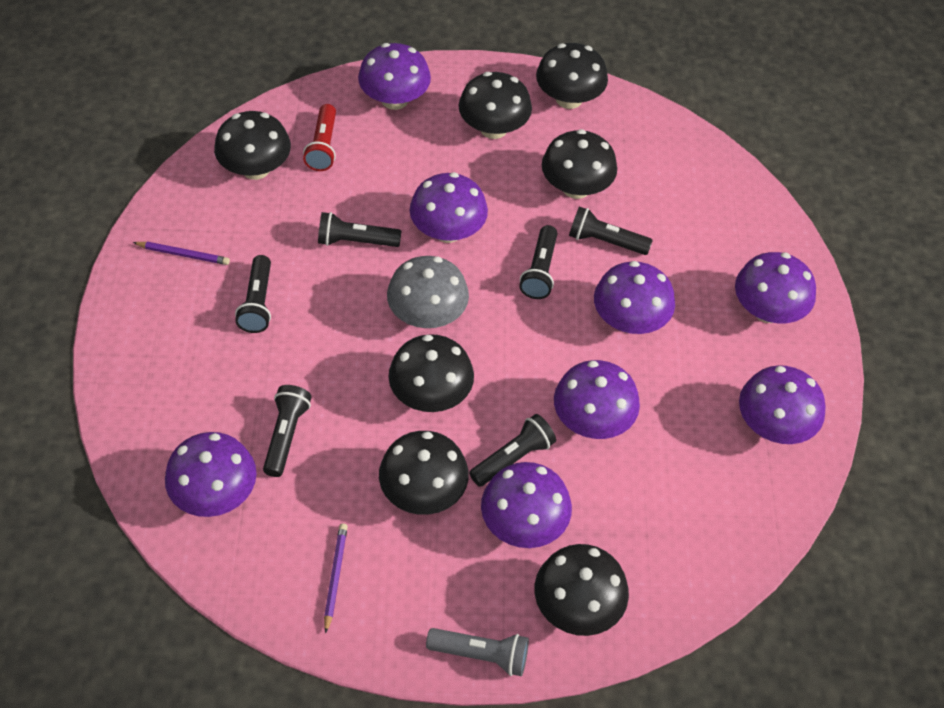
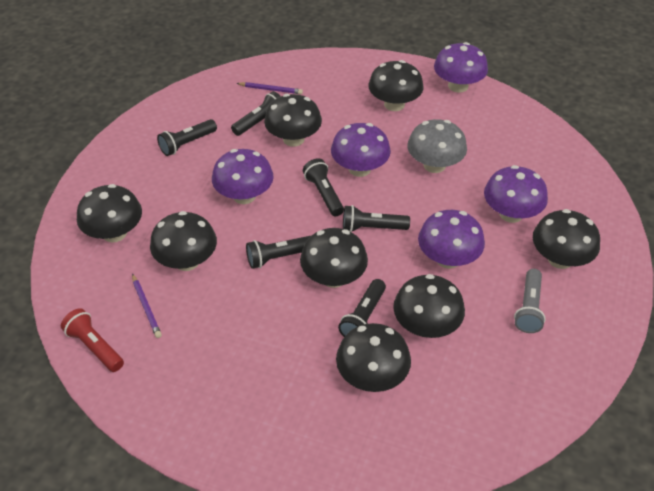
black mushroom: [214,111,291,180] [379,431,469,515] [388,334,474,412] [459,72,532,139] [535,544,629,636] [536,43,608,109] [542,129,617,199] = 7 -> [77,184,142,243] [150,211,217,271] [264,94,322,147] [300,228,368,288] [336,323,411,392] [369,60,424,111] [393,274,465,338] [533,209,600,269] = 8
purple mushroom: [165,432,256,517] [358,43,431,110] [410,172,488,243] [481,462,572,548] [554,360,640,439] [594,261,675,334] [735,252,816,323] [739,365,826,444] = 8 -> [212,149,274,204] [331,123,391,177] [418,210,485,269] [434,42,488,93] [484,165,548,223] = 5

